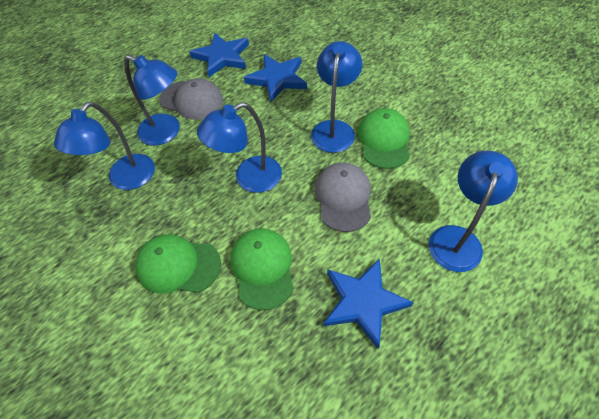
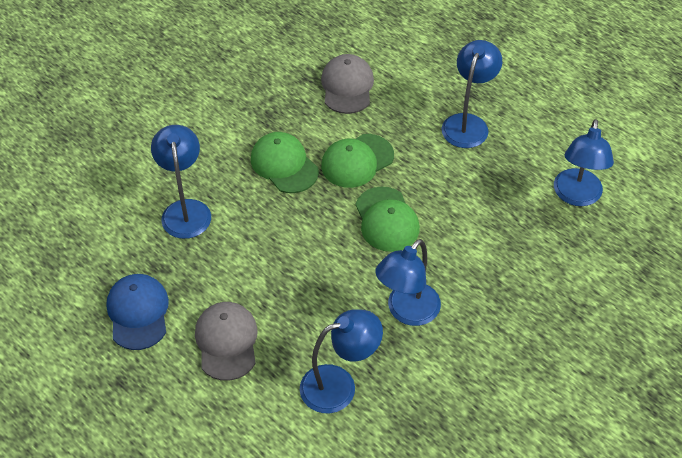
blue cap: none = 0 -> [106,274,169,350] = 1
blue star: [189,33,249,77] [244,54,307,102] [323,258,414,349] = 3 -> none = 0

